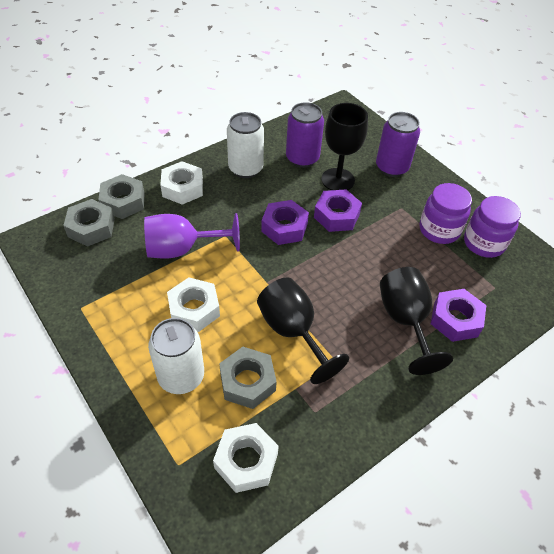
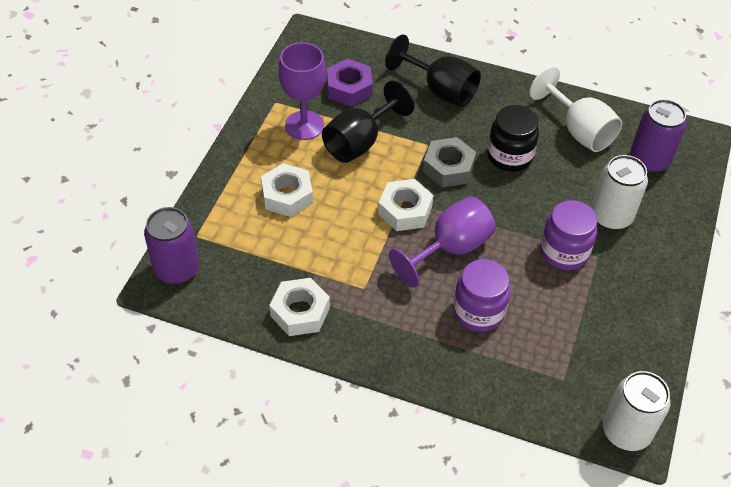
black goblet: [257,277,349,384] [321,103,368,190] [380,267,453,375] = 3 -> [322,80,414,163] [385,34,481,107] = 2
black jar: none = 0 -> [487,105,539,172] = 1
grey nut: [63,199,115,247] [98,174,145,219] [219,347,277,409] = 3 -> [423,137,476,187] = 1
purple goblet: [144,213,240,259] = 1 -> [279,42,326,140] [389,196,496,288] = 2
purple nut: [261,200,309,245] [314,190,362,232] [431,289,486,342] = 3 -> [327,59,373,106] = 1
white goblet: none = 0 -> [529,66,622,152] = 1

